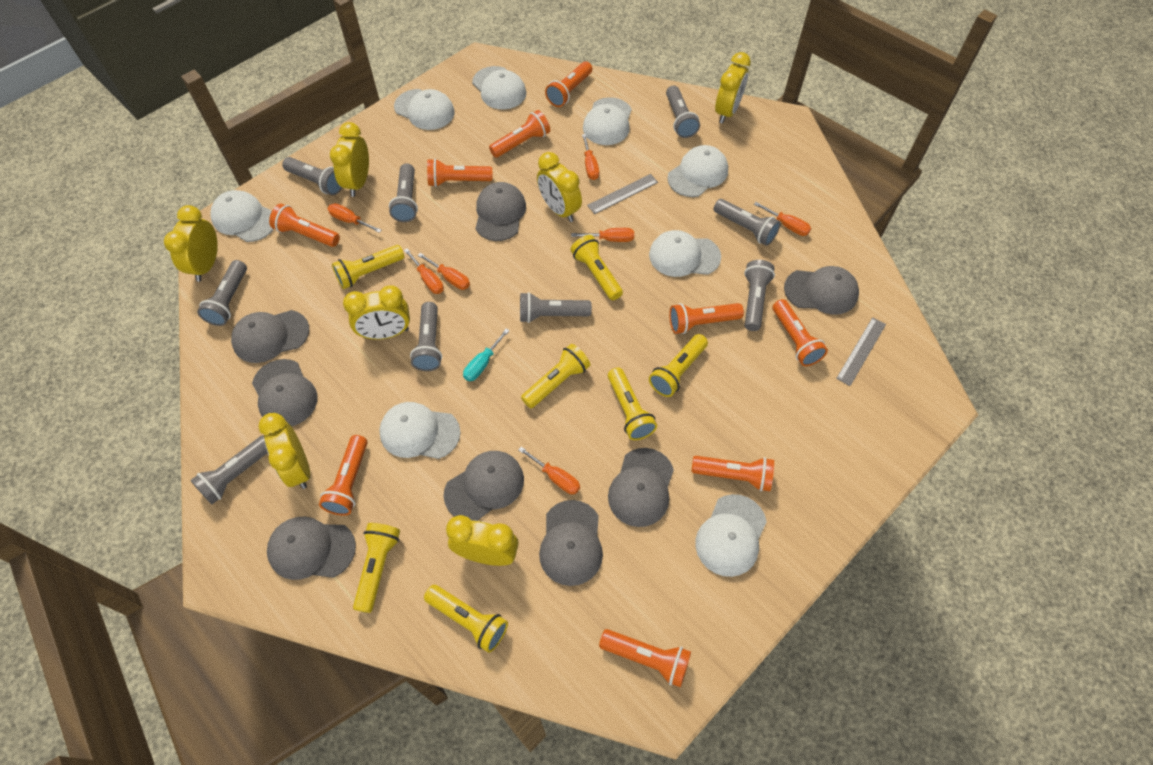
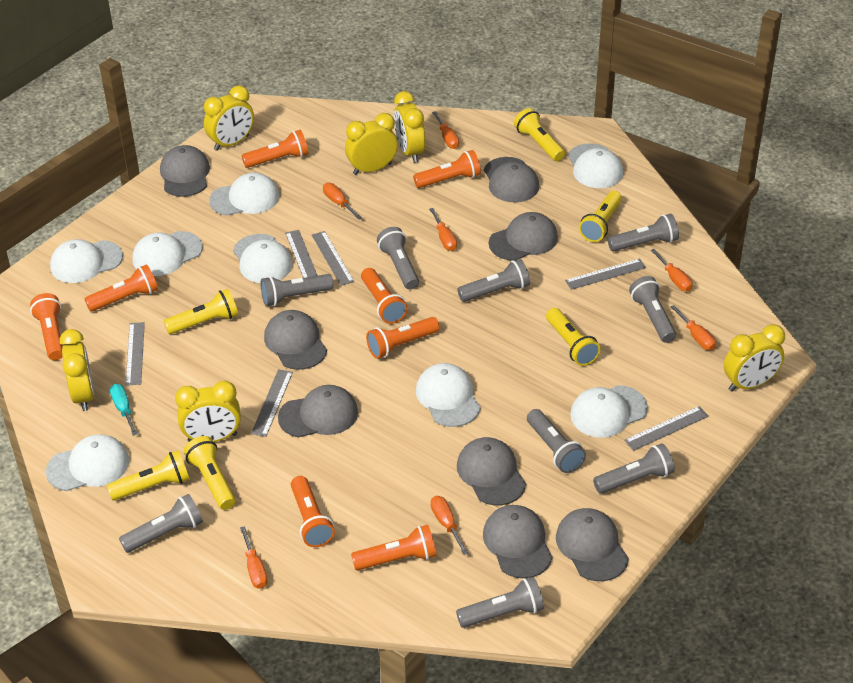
grey ruler: [587,174,658,214] [836,317,886,386] = 2 -> [126,322,145,386] [251,369,293,437] [285,230,318,278] [312,231,354,286] [565,258,646,290] [624,406,709,451] = 6
orange flashlight: [269,203,340,247] [319,435,368,516] [427,158,492,187] [489,110,550,158] [545,61,592,107] [599,629,691,687] [669,303,744,334] [691,456,774,491] [773,299,828,366] = 9 -> [30,293,63,360] [85,264,158,312] [242,130,308,168] [291,476,335,547] [351,525,437,570] [361,268,408,324] [366,317,440,359] [413,150,481,188] = 8
yellow clock: [164,205,218,282] [258,413,310,489] [330,122,369,197] [343,286,410,340] [446,515,519,566] [537,152,582,222] [715,52,751,123] = 7 -> [59,329,94,411] [175,381,241,442] [204,85,254,151] [345,113,398,175] [394,91,425,163] [724,324,785,391] = 6
yellow flashlight: [332,245,404,289] [353,523,400,613] [424,585,508,653] [521,344,590,408] [570,235,623,300] [608,367,657,440] [649,334,708,397] = 7 -> [107,450,189,500] [164,289,238,334] [184,436,235,510] [514,108,565,161] [546,308,601,366] [579,191,622,242] = 6

